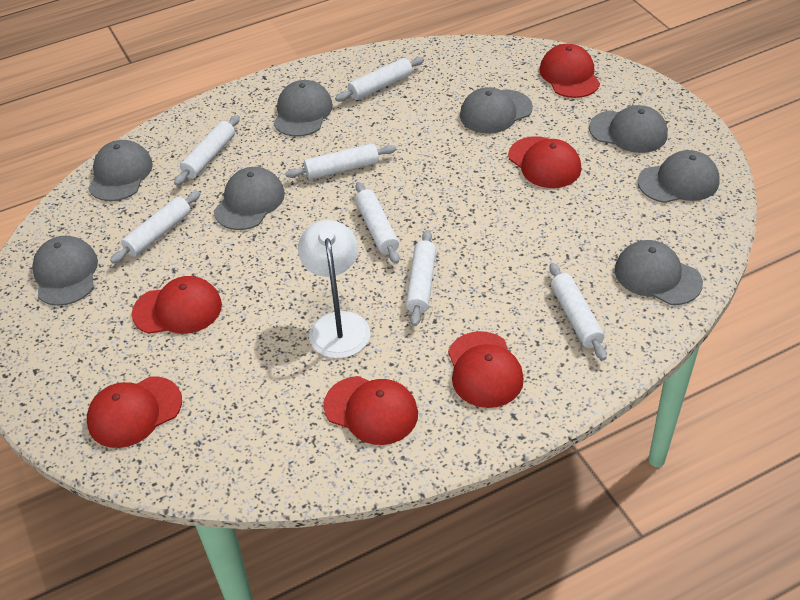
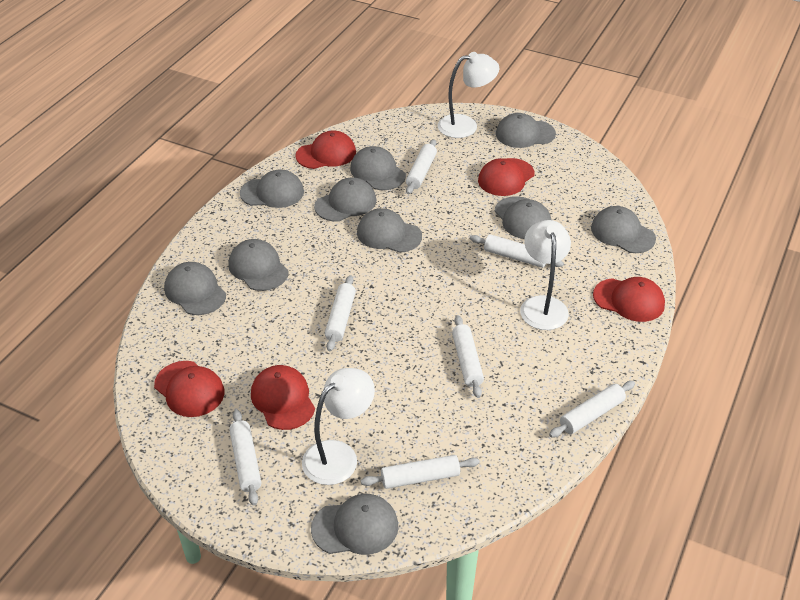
grey cap: [32,236,98,306] [88,140,153,201] [214,167,285,230] [274,80,333,137] [460,87,533,134] [589,105,668,153] [615,240,703,305] [638,150,720,203] = 8 -> [164,262,226,315] [228,239,289,291] [240,169,304,208] [311,494,398,555] [314,177,376,222] [350,146,406,190] [357,208,422,253] [495,196,552,239] [496,113,556,148] [591,206,656,253] = 10
red cap: [87,376,182,448] [132,276,222,334] [323,376,418,445] [448,331,524,408] [508,136,581,188] [539,44,600,98] = 6 -> [154,361,224,417] [251,365,315,430] [295,131,356,169] [478,158,535,196] [593,277,665,322] = 5
white lamp: [298,220,370,358] = 1 -> [302,368,375,485] [438,52,499,138] [520,220,571,330] = 3

